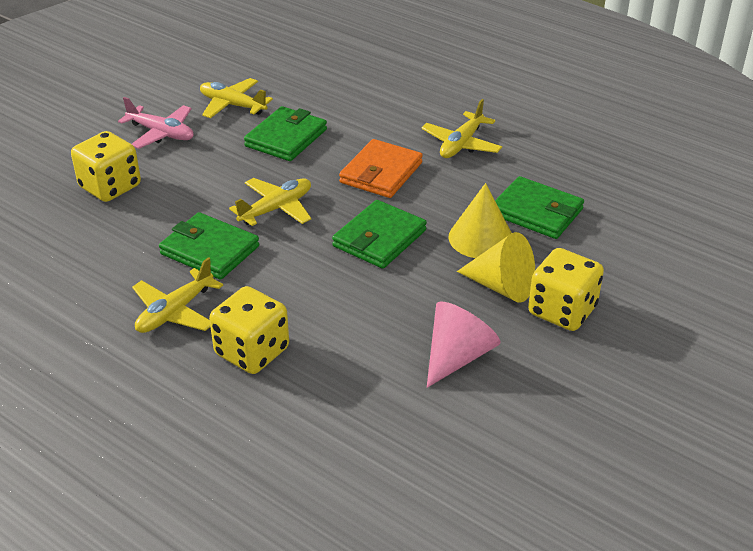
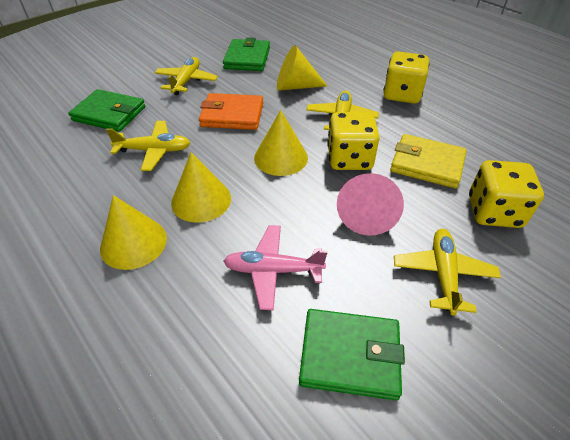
green wallet: [159,212,259,280] [244,106,327,161] [332,200,427,269] [495,176,584,239] = 4 -> [69,89,145,132] [223,37,270,71] [299,309,405,400] = 3
yellow cone: [448,183,512,258] [457,232,535,303] = 2 -> [100,195,167,270] [171,152,231,223] [254,110,308,176] [277,45,327,91] = 4
yellow wallet: none = 0 -> [390,134,467,188] = 1

